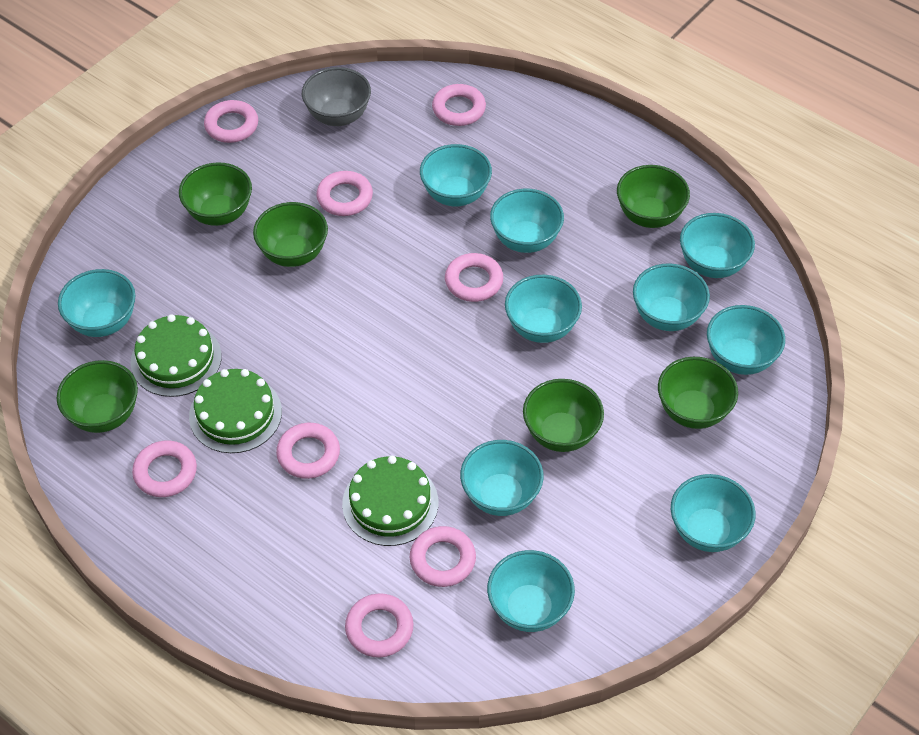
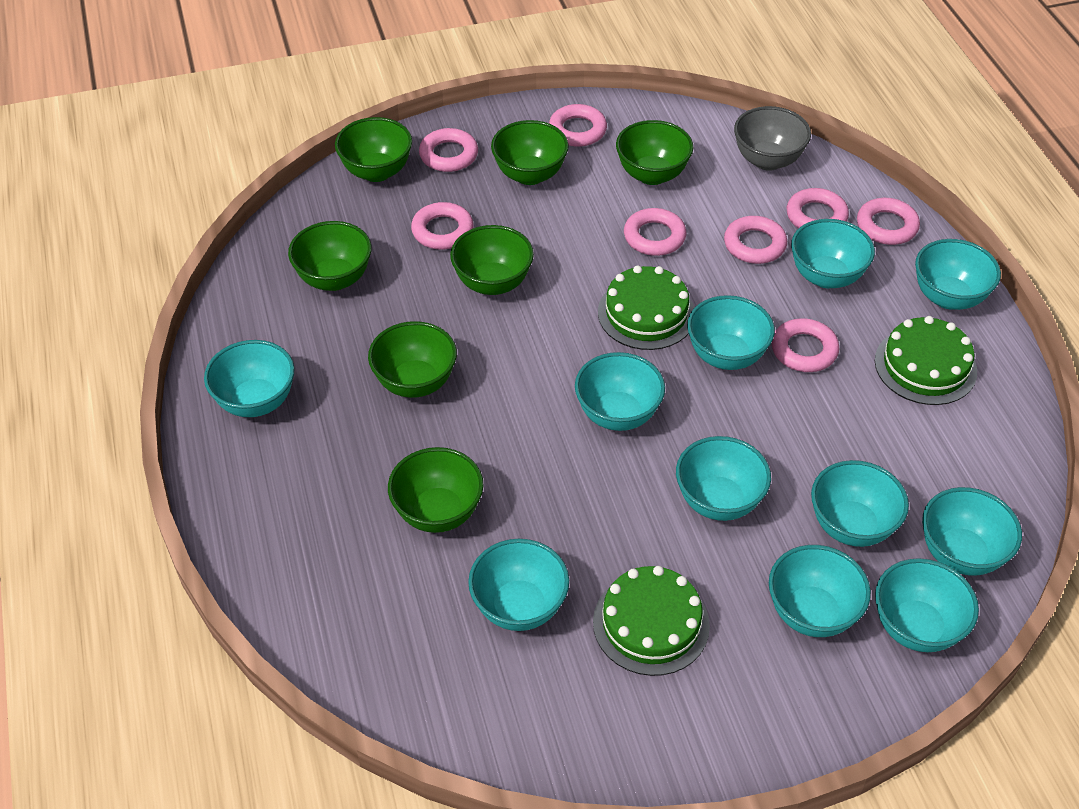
green bowl: [57,360,138,433] [179,162,252,226] [253,202,328,267] [523,379,604,452] [617,165,690,228] [658,357,738,429] = 6 -> [288,221,372,291] [335,117,412,182] [368,321,457,398] [388,447,484,533] [450,225,534,295] [491,120,569,185] [616,120,693,185] = 7
turquoise bowl: [58,269,135,337] [420,144,492,207] [460,440,544,516] [487,550,575,632] [490,189,564,253] [505,275,582,343] [633,263,710,331] [671,474,756,552] [680,213,755,278] [707,305,785,375] = 10 -> [204,340,295,417] [468,539,569,631] [575,352,665,431] [676,436,771,521] [687,295,775,370] [769,545,871,637] [791,219,875,288] [811,460,909,547] [875,558,979,652] [915,239,1001,310] [922,487,1022,576] = 11

